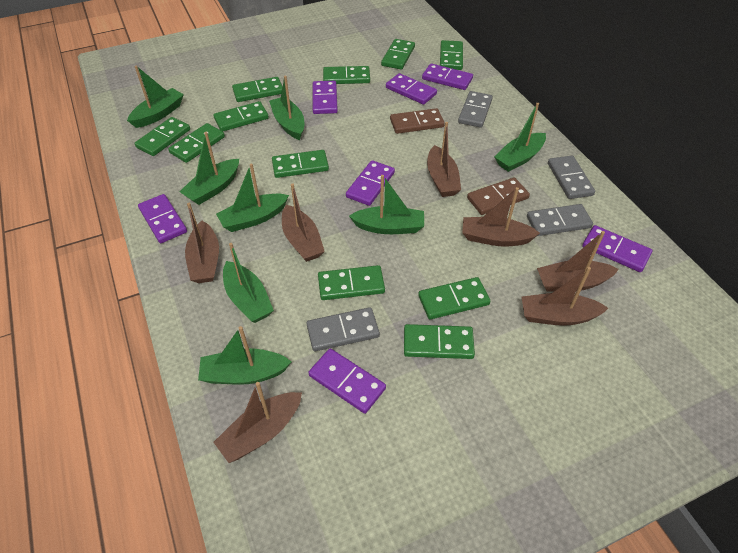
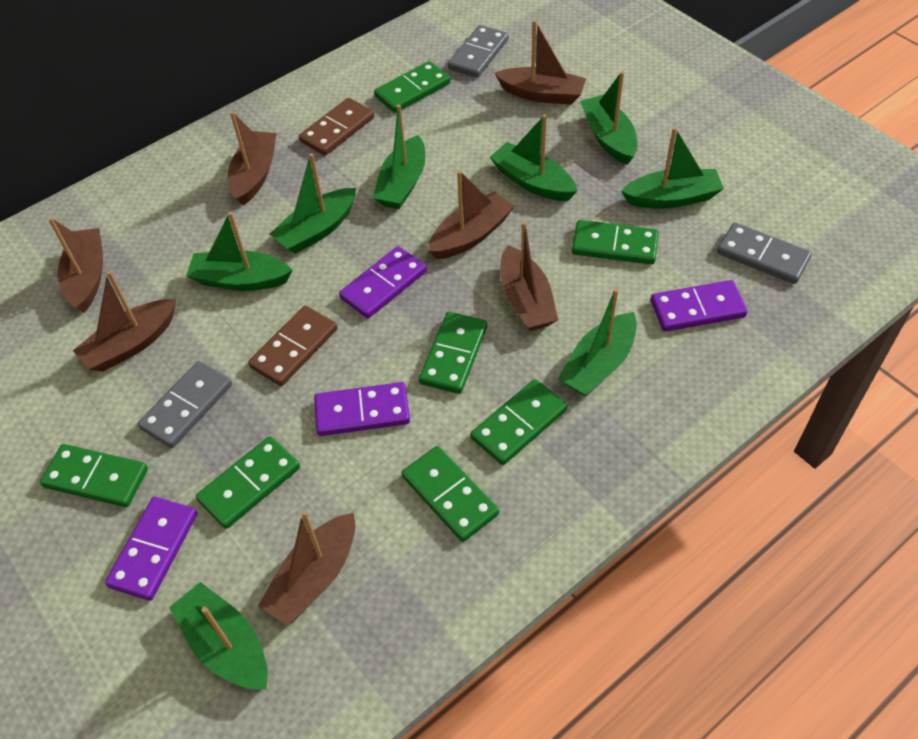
green domino: [135,117,190,156] [168,123,225,163] [213,101,269,131] [232,77,282,102] [272,150,329,178] [318,265,385,300] [323,66,370,84] [381,39,415,70] [404,324,475,359] [418,277,490,320] [440,40,463,70] = 11 -> [40,444,148,507] [196,436,300,529] [374,61,451,113] [402,446,499,542] [419,312,487,394] [471,379,567,465] [572,220,659,265] = 7
grey domino: [306,307,380,351] [458,91,493,128] [527,204,593,236] [548,155,595,199] = 4 -> [138,361,232,448] [448,25,509,78] [717,222,812,284] = 3
purple domino: [138,194,187,243] [308,348,386,414] [313,81,338,114] [346,160,395,206] [386,73,437,105] [422,63,473,90] [582,225,652,272] = 7 -> [105,497,197,601] [314,382,410,436] [339,246,426,319] [651,280,748,332] = 4

